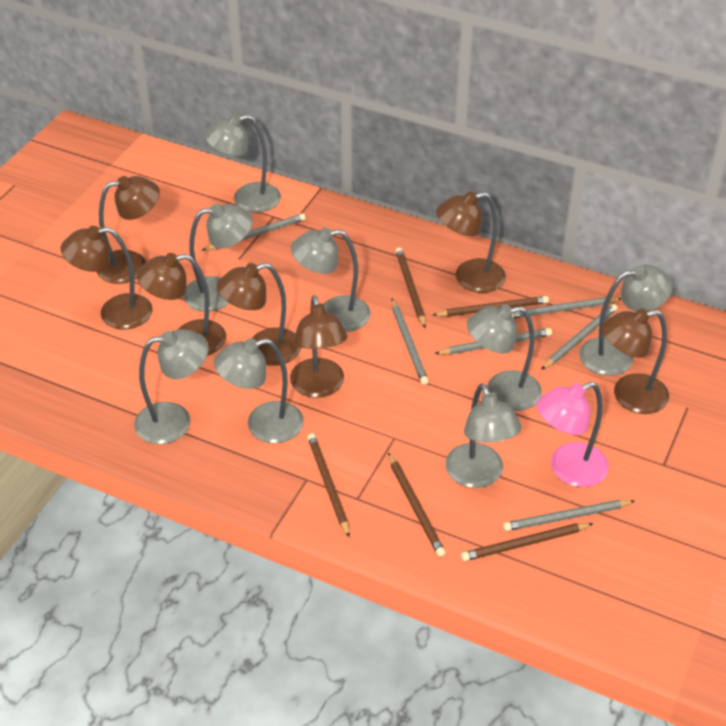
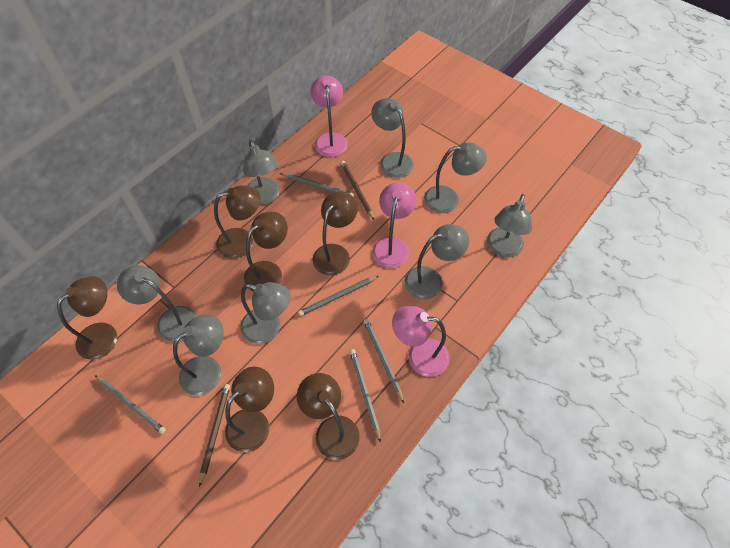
brown lamp: [60,226,153,330] [97,176,160,284] [137,253,226,356] [217,263,301,366] [290,295,347,398] [436,191,506,293] [602,309,669,414] = 7 -> [57,276,117,360] [214,185,261,259] [225,367,274,452] [244,212,288,292] [297,373,360,460] [313,191,358,275] = 6
brown pencil: [307,433,350,538] [388,453,446,557] [396,247,426,328] [433,296,549,317] [461,523,593,561] = 5 -> [199,384,230,487] [341,161,374,220] = 2
grey pencil: [202,213,306,250] [392,299,428,385] [434,328,552,355] [503,500,634,531] [512,297,622,318] [541,304,617,370] = 6 -> [95,375,166,434] [280,173,354,197] [298,276,378,316] [350,349,381,442] [363,319,404,403] = 5
pink lamp: [536,382,609,487] = 1 -> [310,75,348,157] [372,182,416,268] [392,306,450,377] = 3

